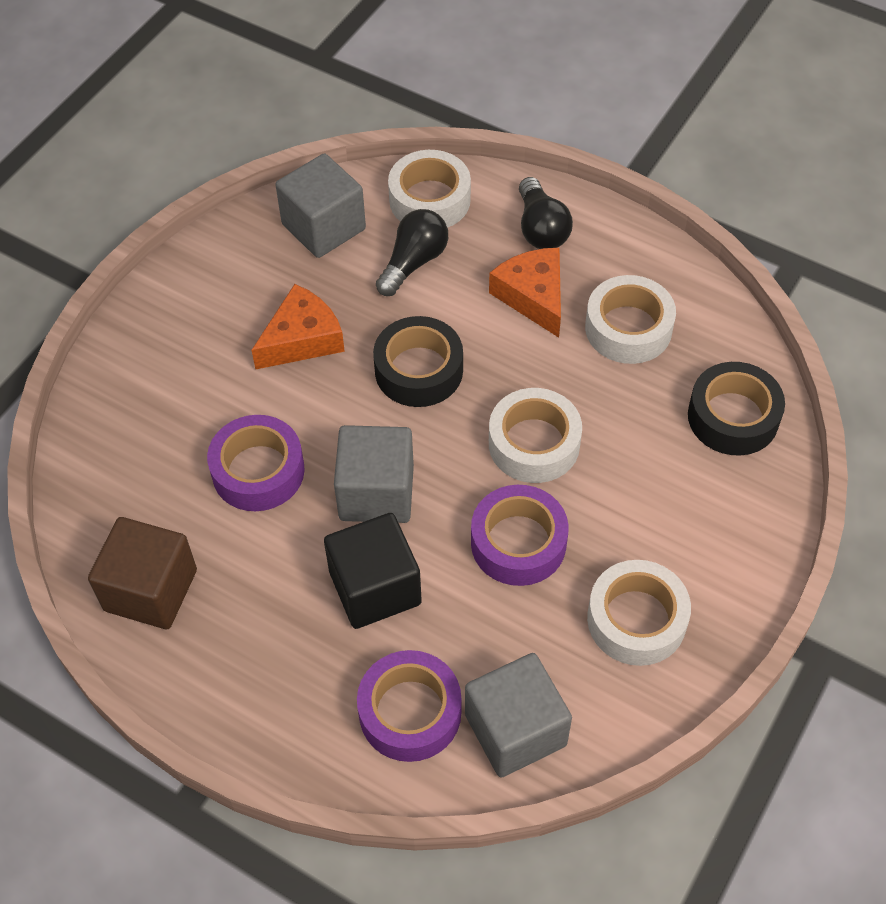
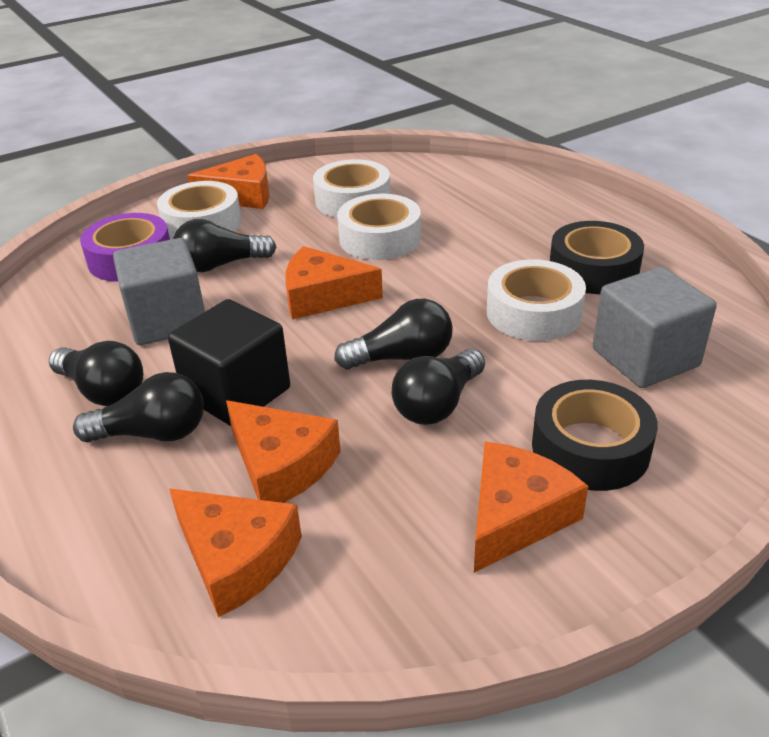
black light bulb: [376,209,448,296] [519,177,573,249] = 2 -> [49,341,143,406] [73,372,204,442] [173,219,276,272] [334,299,453,369] [392,348,485,425] = 5
brown cube: [88,517,197,629] = 1 -> none = 0
grey cube: [275,153,366,258] [334,425,414,523] [465,653,572,778] = 3 -> [113,238,205,345] [593,267,717,388] = 2
orange cheese: [251,284,345,369] [489,248,561,338] = 2 -> [169,489,302,617] [188,154,270,209] [226,401,341,503] [285,246,383,320] [474,442,589,573] = 5
purple tape: [207,415,305,511] [357,650,461,762] [471,485,569,586] = 3 -> [80,213,170,282] = 1

